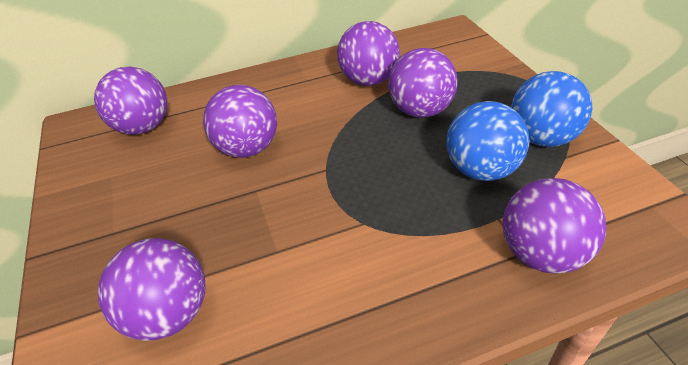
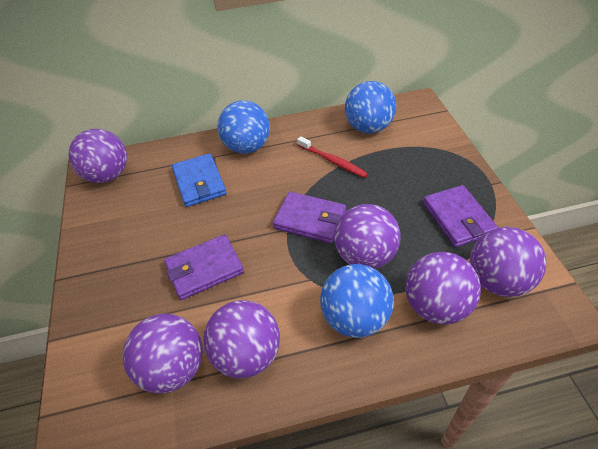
blue ball: [446,101,529,181] [511,71,592,147] = 2 -> [217,100,270,154] [320,264,394,338] [345,81,396,133] = 3
blue wallet: none = 0 -> [172,153,227,207] = 1
purple wallet: none = 0 -> [164,234,244,300] [273,191,346,244] [423,185,498,247] = 3
red toothbrush: none = 0 -> [297,136,368,178] = 1

